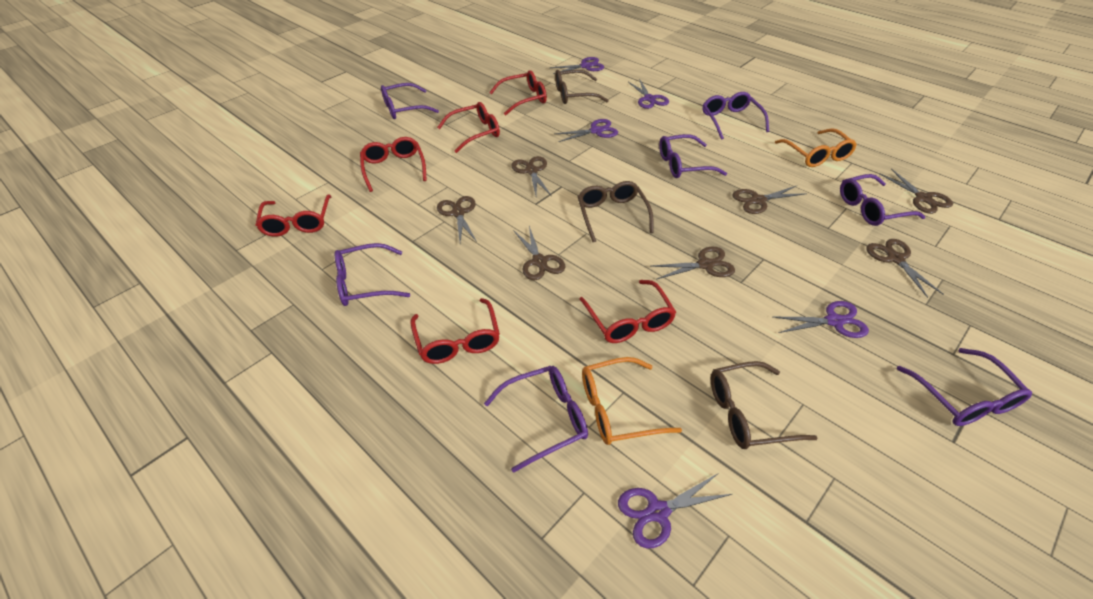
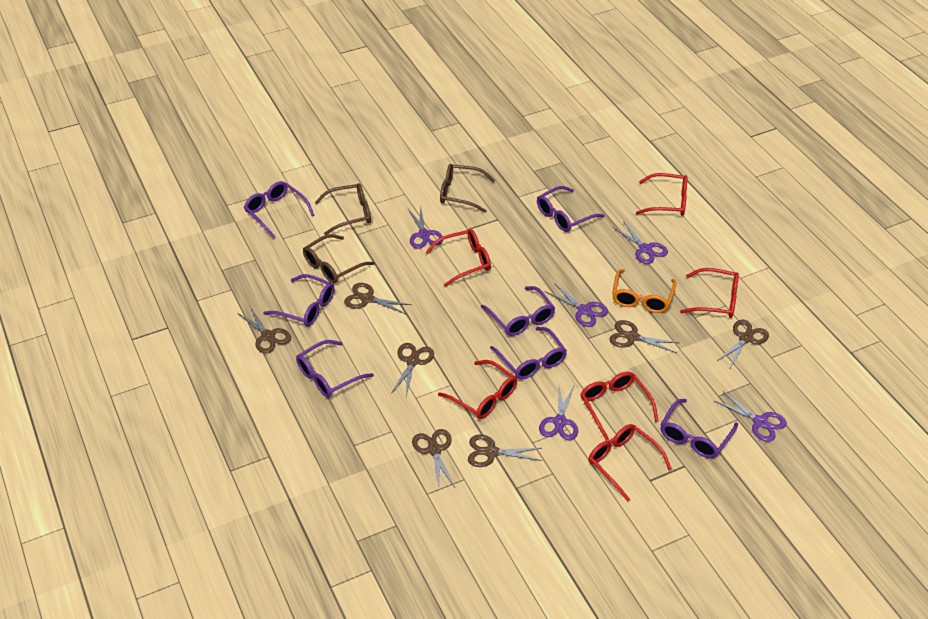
orange glasses: [582,357,682,445] [775,128,857,167] = 2 -> [612,269,676,313] = 1

